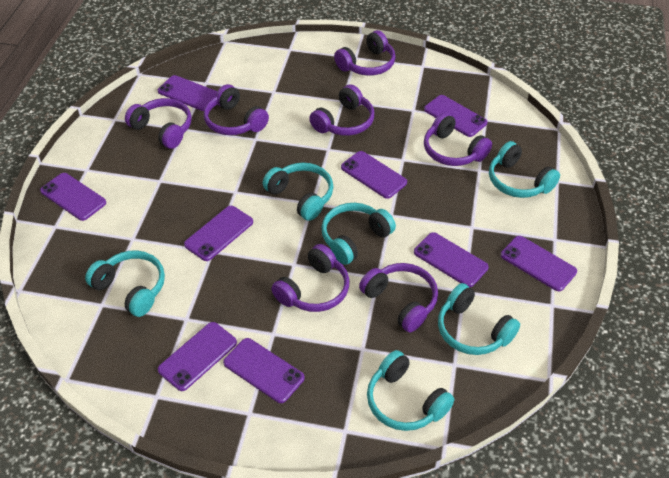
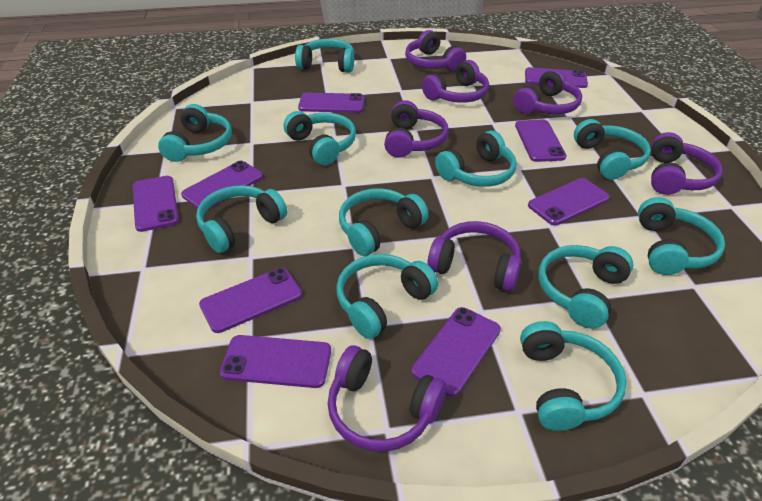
turquoise headphones: [85,251,165,317] [263,163,333,221] [321,203,396,265] [367,350,454,431] [438,283,520,355] [489,141,560,198] = 6 -> [158,104,232,162] [196,185,287,253] [284,111,356,165] [295,39,354,73] [336,254,438,339] [339,188,429,256] [435,130,516,187] [520,321,627,431] [539,245,633,329] [574,119,651,180] [638,197,725,275] = 11

